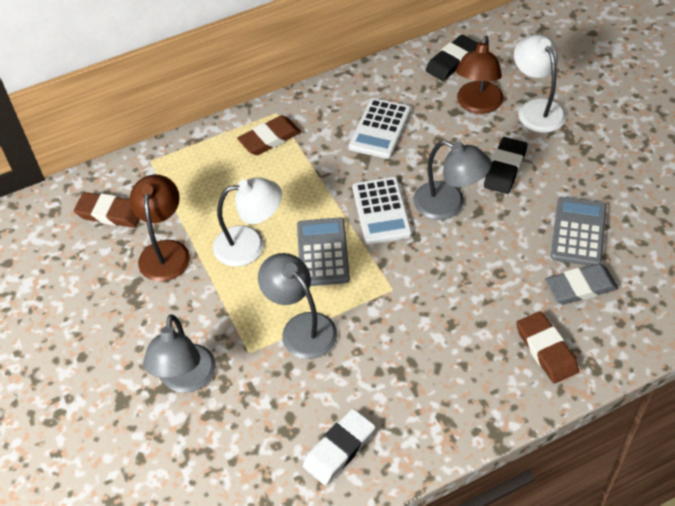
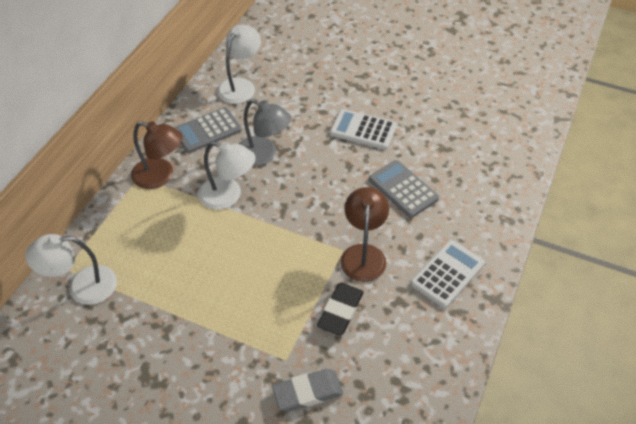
black eraser: [426,35,478,81] [484,137,527,194] = 2 -> [317,283,364,336] = 1
brown eraser: [74,192,139,228] [237,115,301,155] [516,311,579,383] = 3 -> none = 0
grey lamp: [143,314,216,393] [258,253,337,359] [413,140,492,220] = 3 -> [239,99,291,166] = 1
white eraser: [303,409,375,485] = 1 -> none = 0
white lamp: [213,177,282,267] [514,34,566,133] = 2 -> [25,234,117,305] [198,141,256,210] [217,25,261,104] = 3

